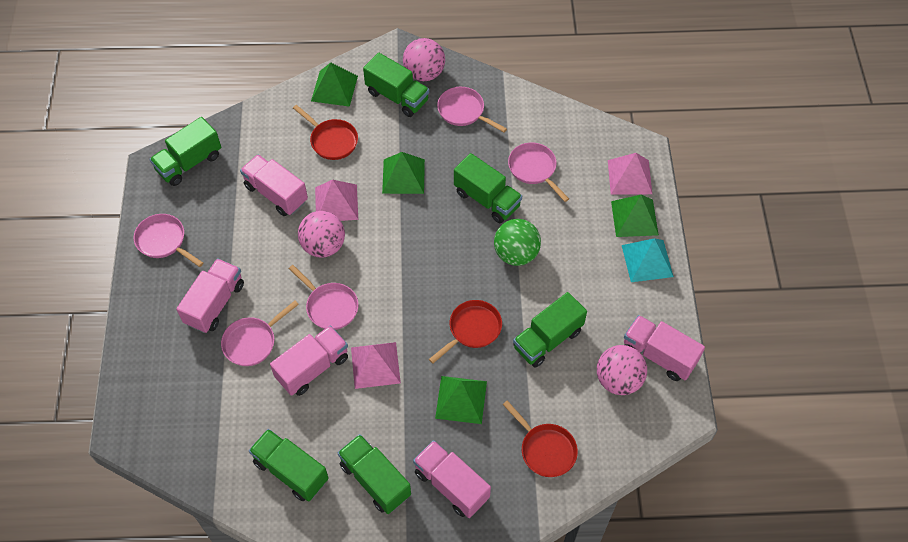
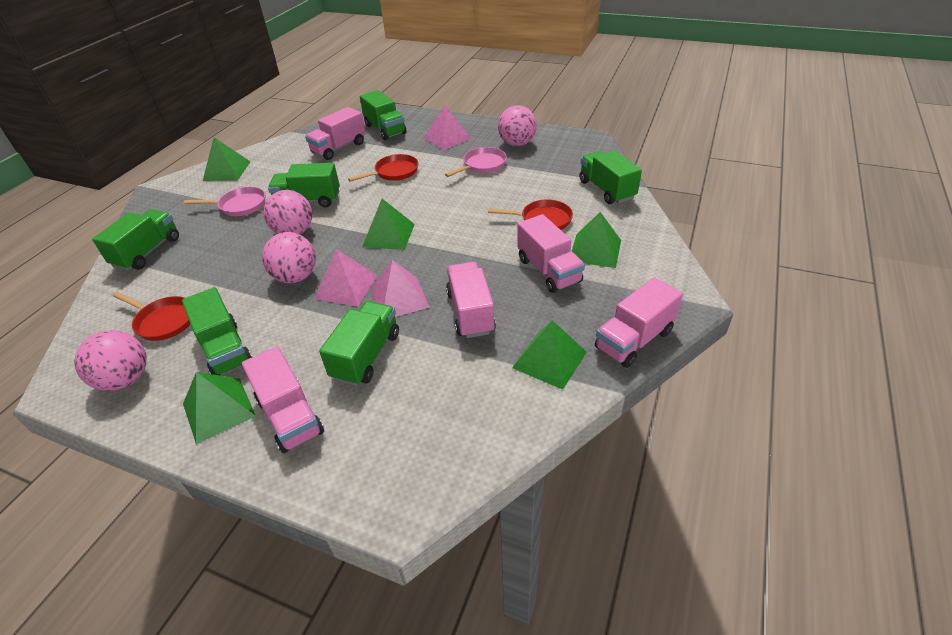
green ball: [494,219,541,266] = 1 -> none = 0
green pyramid: [311,63,358,107] [382,152,425,194] [435,376,487,424] [611,195,659,237] = 4 -> [183,372,256,444] [203,137,250,181] [362,199,415,250] [512,320,587,390] [572,212,621,268] = 5
pink ball: [298,211,345,258] [403,38,445,81] [597,345,647,395] = 3 -> [74,330,146,391] [262,232,316,283] [264,190,312,235] [498,105,537,146] = 4
pink pan: [134,214,203,267] [221,301,299,366] [289,265,359,330] [437,87,507,132] [508,142,569,202] = 5 -> [184,187,265,216] [445,147,507,177] = 2
turquoise pyramid: [622,238,674,282] = 1 -> none = 0

